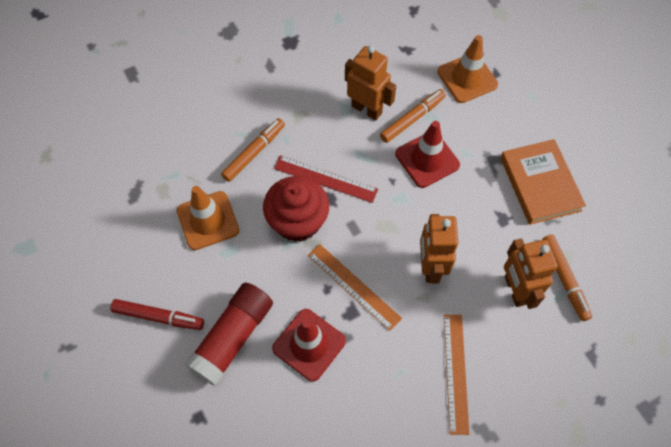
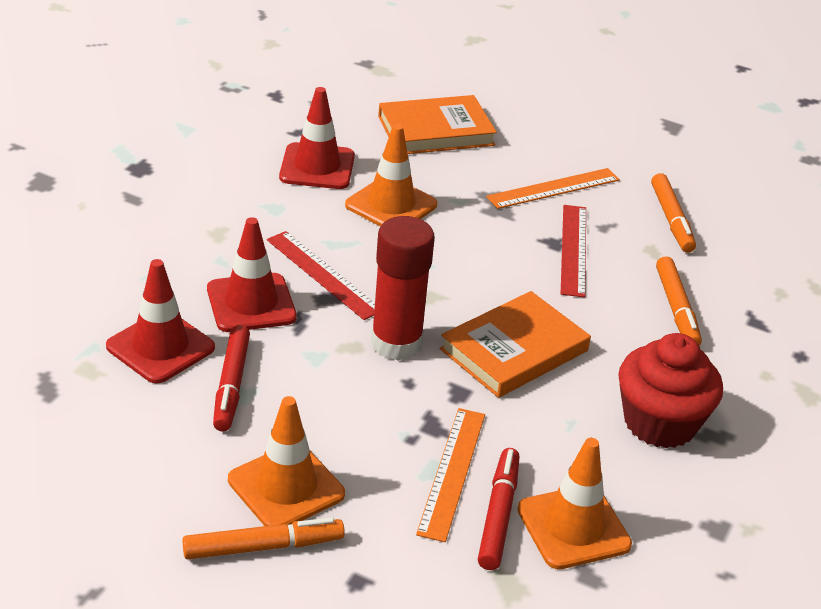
orange book: [500,139,586,225] = 1 -> [378,95,497,154] [440,291,591,398] = 2
orange robot: [345,45,396,120] [420,214,459,284] [504,238,558,309] = 3 -> none = 0
orange traffic cone: [177,186,239,250] [437,35,498,103] = 2 -> [228,396,345,526] [345,124,437,226] [517,438,632,569] = 3
red marker: [110,299,204,330] = 1 -> [213,325,250,431] [478,448,520,570] = 2
red ruler: [274,155,378,203] = 1 -> [267,231,375,320] [561,205,586,298] = 2
red traffic cone: [272,309,346,382] [395,121,460,188] = 2 -> [106,259,215,384] [207,217,297,332] [279,87,355,189] = 3

